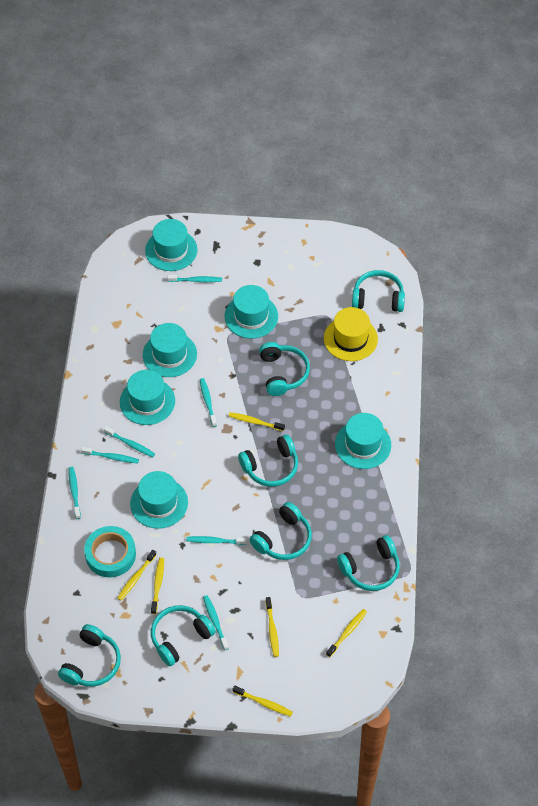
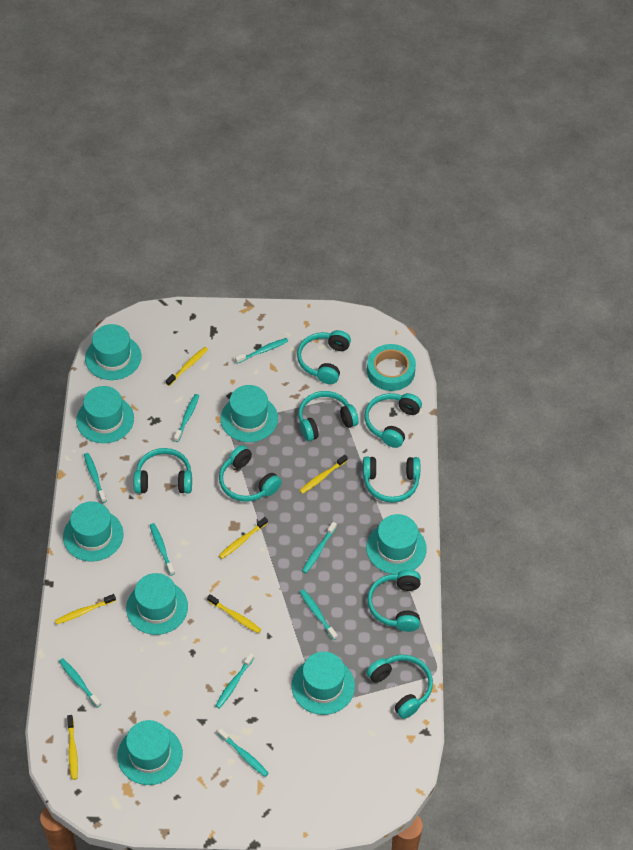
turquoise hat: [120,370,175,425] [130,471,188,529] [143,323,197,377] [145,219,198,271] [225,285,278,339] [335,413,391,469] = 6 -> [63,501,123,562] [76,386,134,443] [85,324,141,380] [117,720,183,785] [126,573,188,635] [220,385,278,442] [292,652,355,715] [366,514,427,574] = 8
turquoise headphones: [58,624,121,687] [151,605,216,666] [238,434,298,487] [249,502,312,560] [259,342,310,396] [337,535,400,591] [352,270,405,312] = 7 -> [134,448,192,494] [219,445,282,502] [297,330,351,384] [298,391,359,441] [363,457,420,503] [365,393,422,448] [367,570,421,632] [367,655,433,719] = 8
turquoise toothbrush: [69,467,81,519] [81,447,139,463] [104,426,155,457] [167,275,222,282] [186,536,247,545] [200,378,217,427] [203,595,229,651] = 7 -> [59,658,101,708] [84,453,107,503] [150,523,175,576] [174,394,199,442] [215,653,254,709] [218,728,269,777] [235,338,288,364] [300,589,337,640] [302,522,337,573] = 9
yellow hat: [324,307,378,361] = 1 -> none = 0

